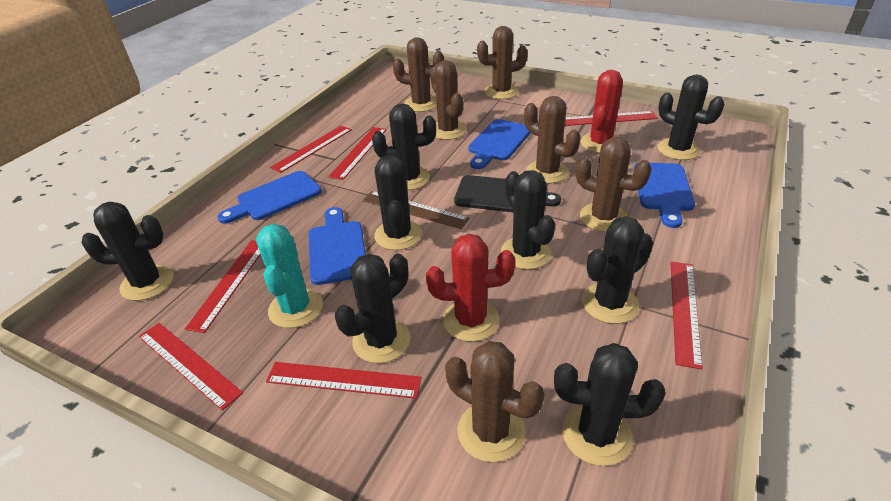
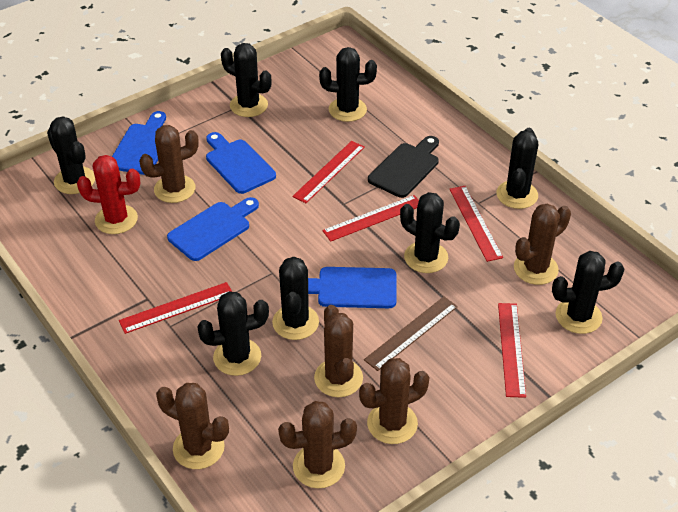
red cactus: [426,234,516,342] [581,70,623,153] = 2 -> [77,155,140,234] = 1
red ruler: [139,323,243,411] [185,240,261,333] [266,362,421,399] [270,126,352,173] [328,127,387,180] [565,111,658,126] [671,262,703,369] = 7 -> [119,282,232,334] [292,141,365,203] [322,195,419,242] [450,186,503,262] [498,303,526,398] = 5
turquoise cactus: [256,224,323,328] = 1 -> none = 0

